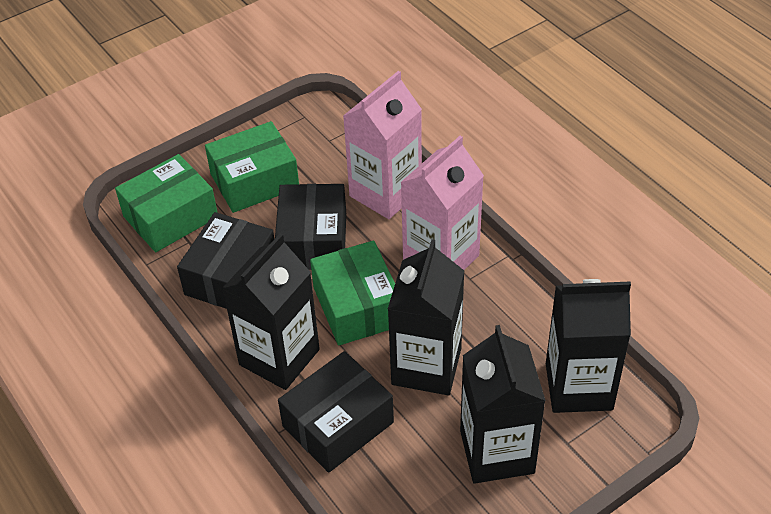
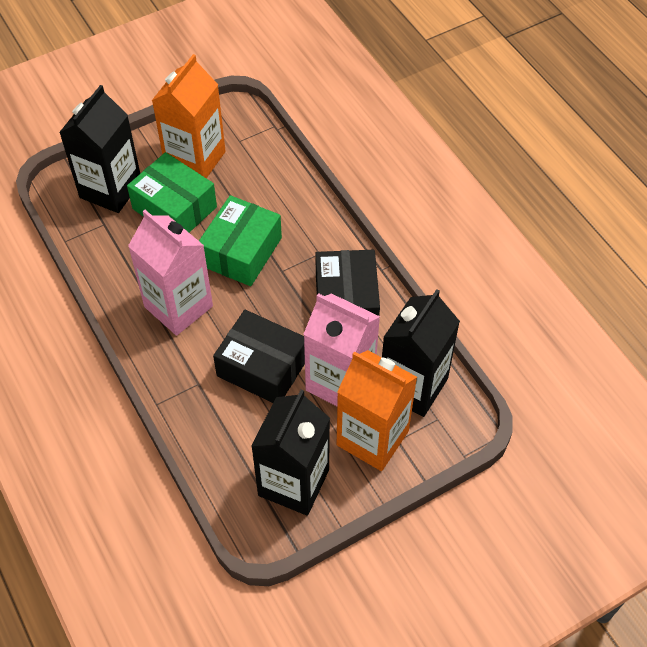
black box: [177,212,274,309] [275,184,346,270] [278,351,394,473] = 3 -> [213,310,305,403] [315,250,380,316] = 2
black carton: [222,233,320,390] [388,239,464,395] [460,325,546,484] [546,279,631,413] = 4 -> [59,85,140,213] [251,390,330,516] [382,289,460,417] = 3
green box: [115,154,218,252] [205,121,299,213] [310,240,395,345] = 3 -> [127,152,217,233] [199,195,282,286] = 2
orange carton: none = 0 -> [152,54,226,178] [337,350,417,471] = 2

